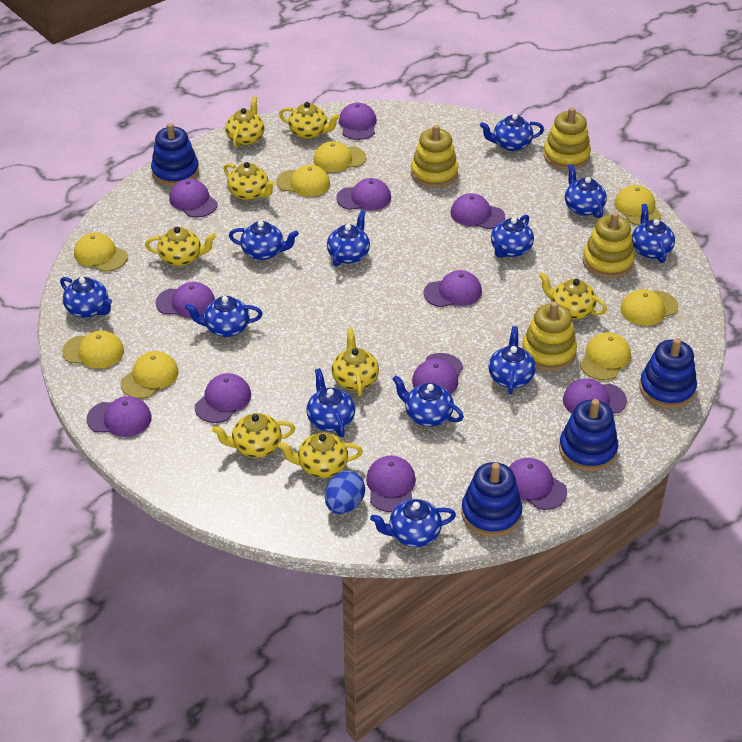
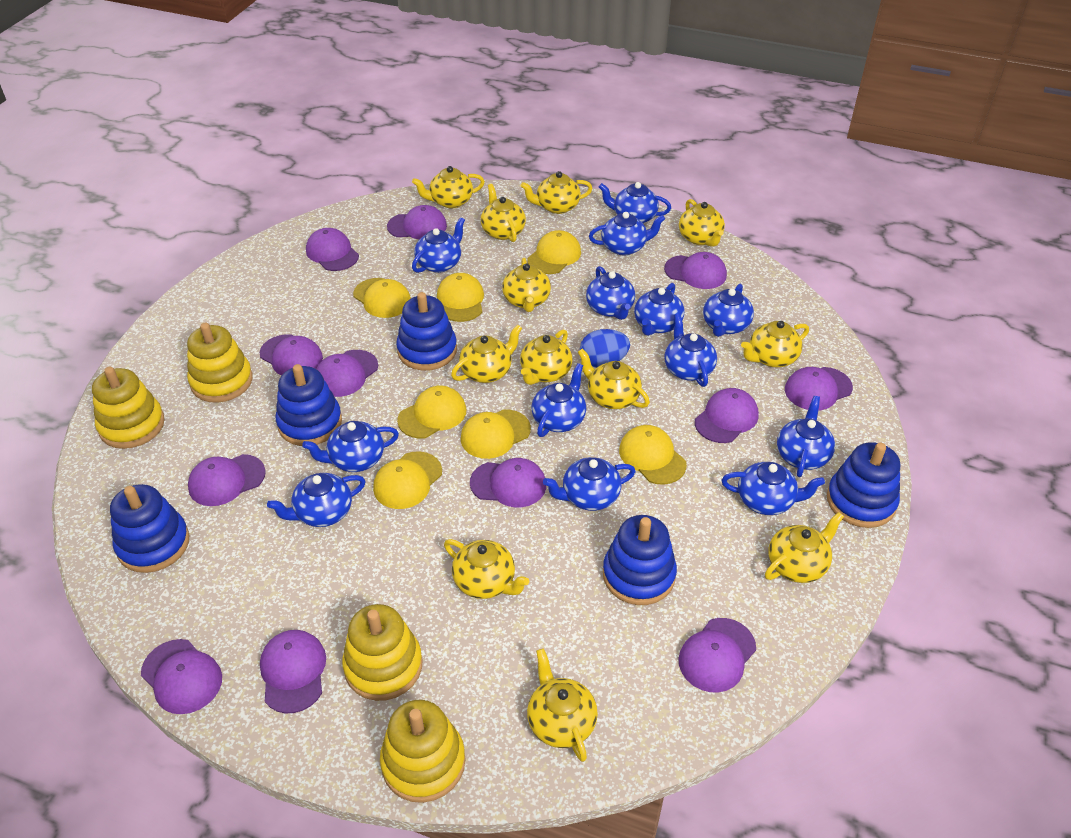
blue stacking toy: [151,123,199,186] [461,462,523,537] [559,399,618,471] [639,338,697,409] = 4 -> [110,484,189,573] [276,364,342,446] [396,292,457,371] [603,515,677,605] [827,442,900,528] = 5
blue teapot: [60,277,112,318] [185,296,263,337] [229,221,299,260] [307,368,355,437] [327,210,370,267] [370,499,456,547] [392,375,464,427] [480,114,544,151] [488,326,536,394] [491,214,534,258] [565,164,607,218] [632,204,675,263] = 12 -> [267,473,366,527] [302,421,399,472] [412,217,465,273] [531,363,586,437] [543,457,636,511] [586,266,635,320] [589,212,665,255] [599,182,671,223] [634,283,684,336] [665,314,717,387] [703,284,754,337] [722,462,825,515] [777,396,835,477] = 13
yellow cap: [62,330,124,369] [74,232,128,272] [120,351,179,399] [276,165,330,197] [313,141,366,172] [580,332,631,380] [614,185,661,226] [620,289,678,326] = 8 -> [353,278,411,318] [373,451,442,509] [397,386,466,439] [437,273,484,322] [461,409,531,459] [527,230,581,274] [619,425,687,485] = 7
yellow teapot: [145,227,216,266] [212,413,295,458] [224,162,275,200] [225,96,265,148] [278,433,363,478] [279,102,340,139] [332,328,379,397] [539,272,607,319] = 8 -> [412,166,485,208] [444,539,529,599] [451,325,522,383] [481,184,526,242] [502,258,551,312] [520,329,573,385] [521,171,593,214] [527,648,598,762] [578,348,650,409] [679,199,725,247] [741,321,809,367] [765,512,844,583] = 12

